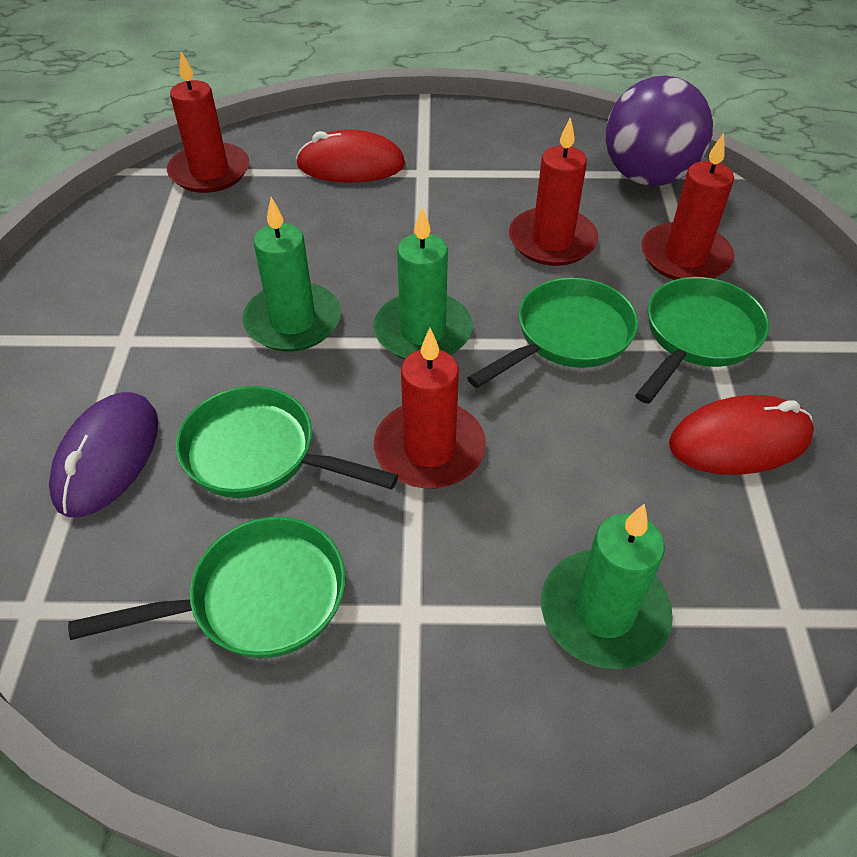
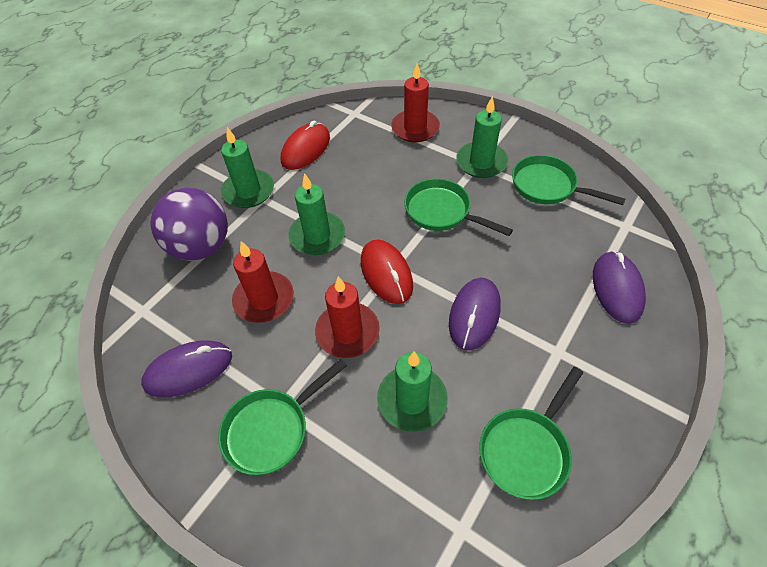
green candle: [242,197,341,352] [373,207,473,360] [541,504,673,669] = 3 -> [221,127,274,208] [288,173,345,255] [377,352,448,432] [456,96,508,178] = 4
purple mouse: [49,392,158,517] = 1 -> [141,340,232,398] [449,278,501,351] [593,251,646,324] = 3
red candle: [167,51,249,193] [374,328,486,489] [509,117,598,266] [642,133,734,280] = 4 -> [232,241,294,323] [315,276,380,358] [391,63,440,142] = 3

